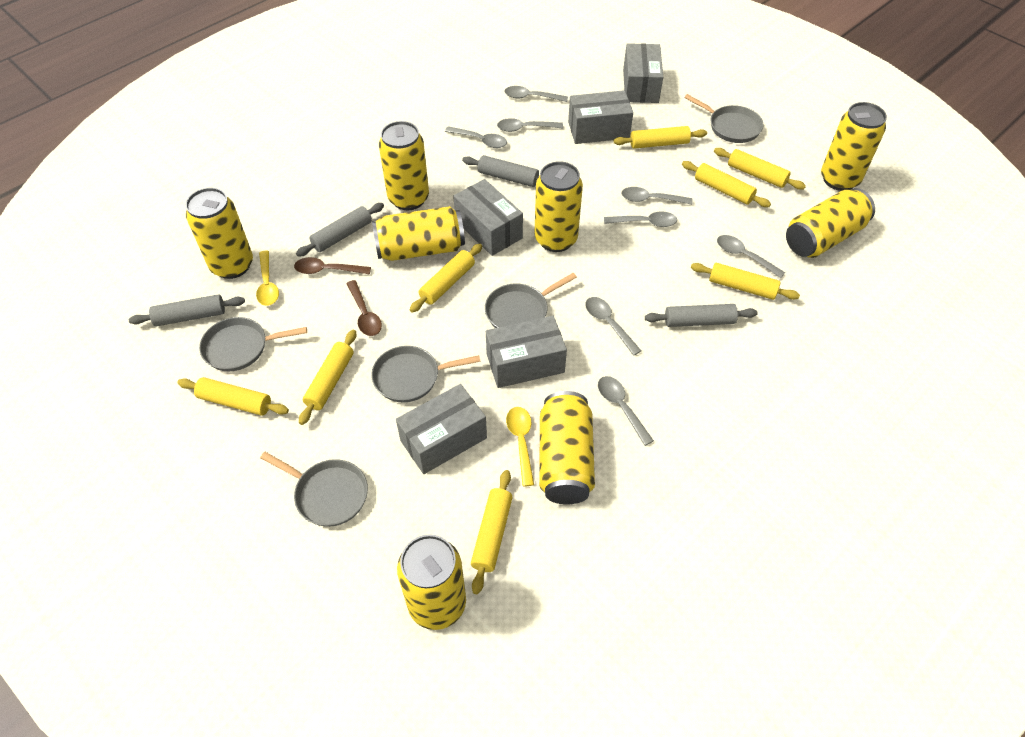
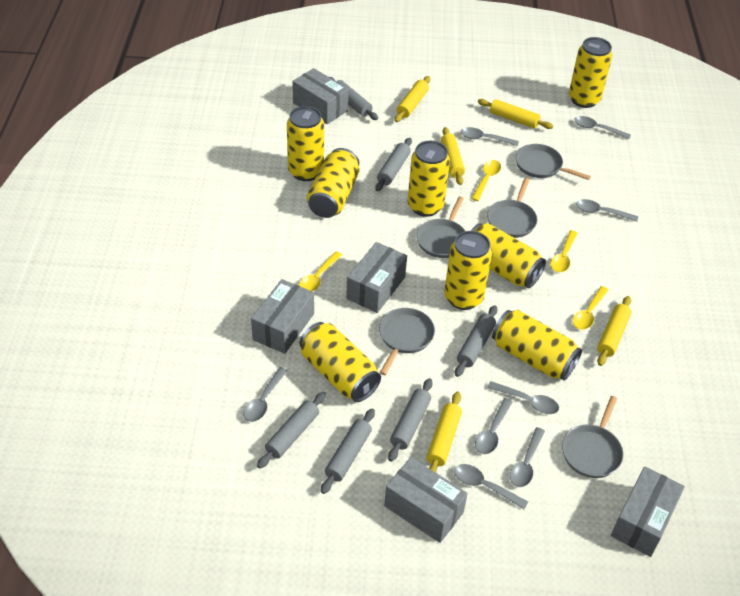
brown spoon: [294,257,371,274] [346,280,382,336] = 2 -> none = 0
grey rolling pin: [129,294,245,326] [296,203,384,257] [462,155,539,187] [645,304,758,327] = 4 -> [257,392,326,469] [321,408,375,494] [330,77,378,120] [375,138,412,191] [388,378,433,462] [455,305,497,377] = 6
yellow rolling pin: [177,377,289,416] [299,330,356,425] [410,244,482,312] [471,470,513,594] [613,126,707,149] [682,161,771,207] [691,263,800,300] [714,148,806,190] = 8 -> [395,76,430,122] [427,392,462,473] [441,127,465,185] [478,99,553,129] [597,296,632,366] = 5
yellow spoon: [256,251,279,306] [506,407,534,486] = 2 -> [299,251,342,291] [471,160,501,201] [551,230,578,272] [573,286,608,330] = 4

